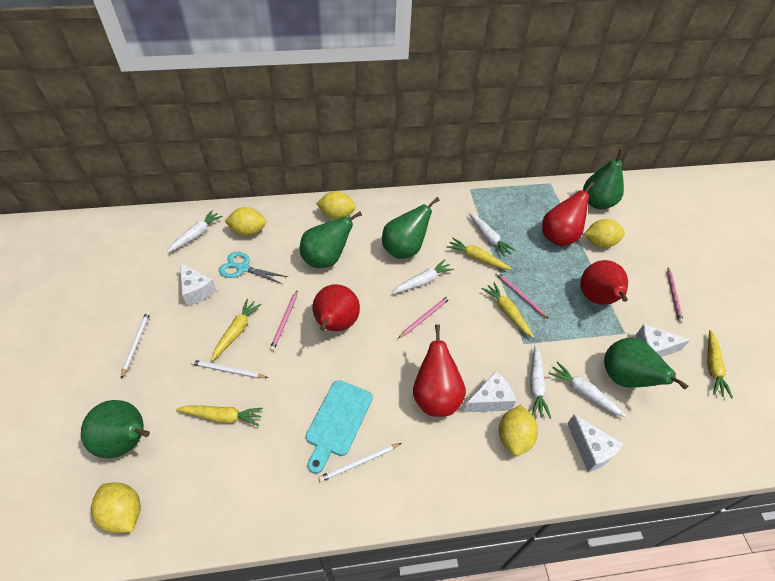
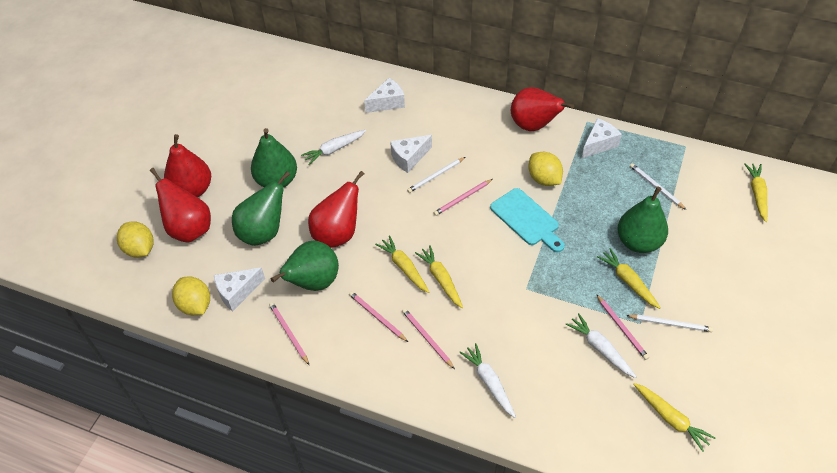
green pear: [81,400,150,458] [300,211,362,268] [382,197,440,259] [583,149,624,209] [604,338,688,390] = 5 -> [232,171,290,246] [251,128,297,187] [271,240,339,291] [617,186,668,253] = 4
pink pencil: [270,291,297,351] [398,296,450,338] [495,272,549,319] [667,267,683,323] = 4 -> [269,302,309,365] [349,291,408,342] [402,308,455,369] [434,179,493,216] [596,294,649,360] = 5
turquoise scissors: [219,252,288,284] = 1 -> none = 0
white carrot: [167,210,223,253] [392,259,454,294] [469,213,516,257] [530,345,551,419] [548,362,627,417] = 5 -> [301,130,366,165] [459,343,516,418] [565,313,636,378] = 3
yellow lemon: [91,482,141,533] [225,207,266,236] [316,191,356,219] [499,405,538,456] [585,219,625,248] = 5 -> [117,221,154,258] [172,277,210,315] [528,152,563,186] = 3

